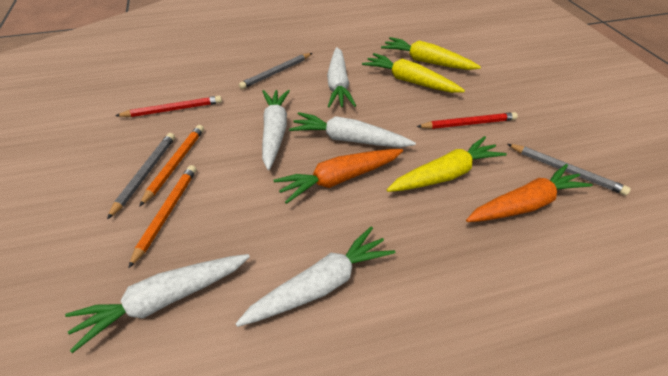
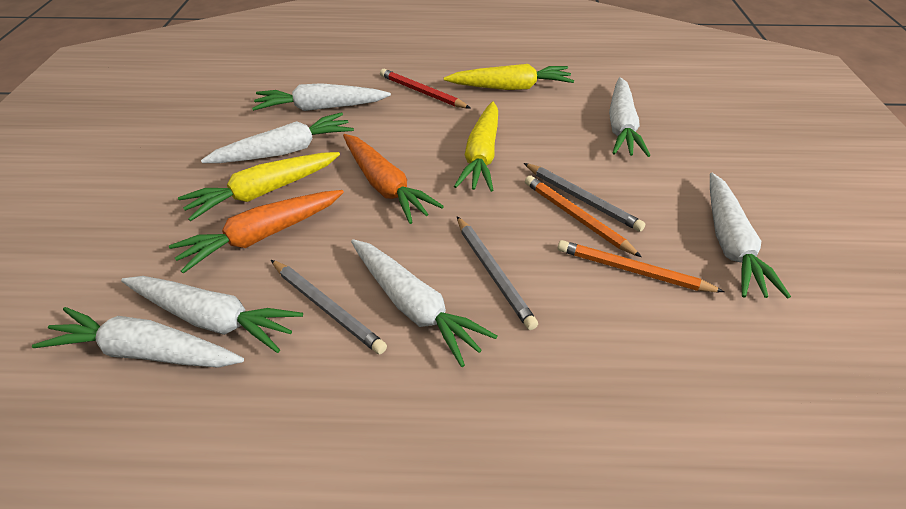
red pencil: [115,96,222,117] [416,112,518,129] = 2 -> [380,69,470,108] = 1
white carrot: [65,254,250,353] [236,226,395,327] [262,90,290,170] [289,112,416,147] [327,47,356,107] = 5 -> [32,307,244,368] [121,276,303,353] [201,112,354,163] [252,83,391,111] [351,239,498,367] [609,77,650,157] [710,173,791,299] = 7

